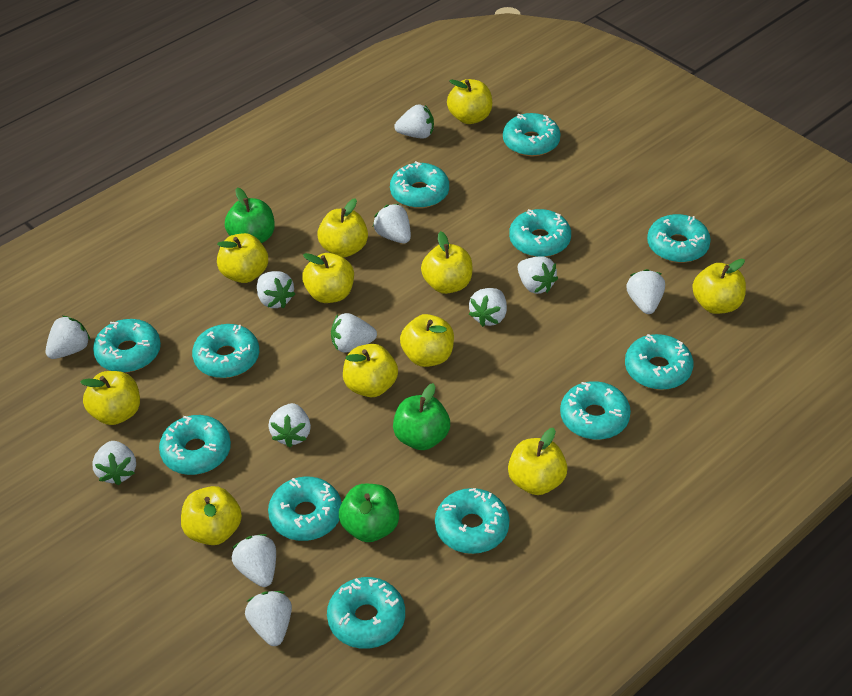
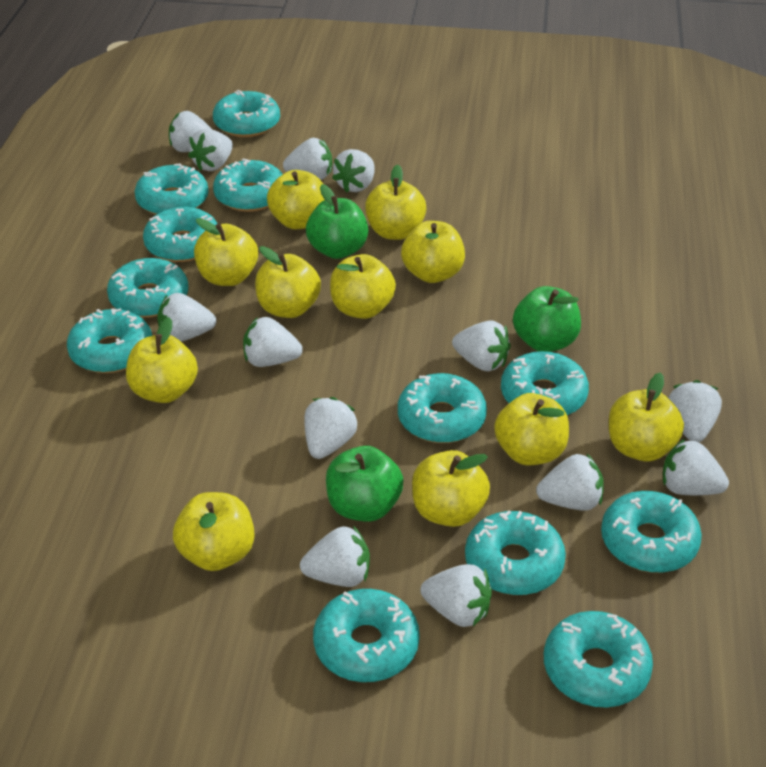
white strawberry: [46,316,91,359] [92,441,136,485] [232,534,276,587] [245,591,292,646] [257,271,295,308] [268,403,311,447] [331,313,377,353] [373,204,411,243] [394,104,434,139] [469,288,507,327] [518,257,558,294] [626,269,665,314] = 12 -> [157,293,216,342] [169,111,212,152] [188,129,233,171] [243,317,303,367] [283,138,332,180] [300,526,370,587] [304,397,357,459] [332,149,374,193] [421,564,492,627] [452,320,511,372] [536,453,604,511] [663,439,729,495] [668,380,722,442] = 13

